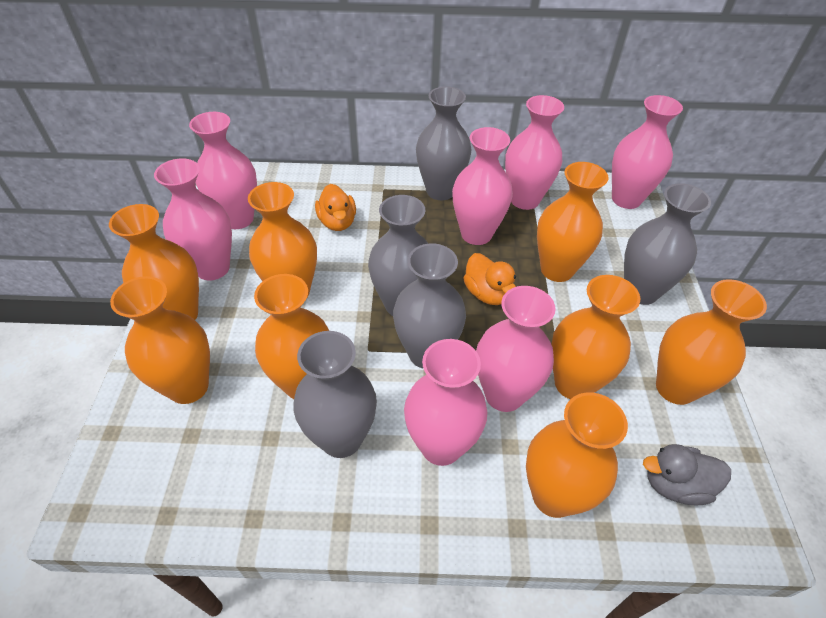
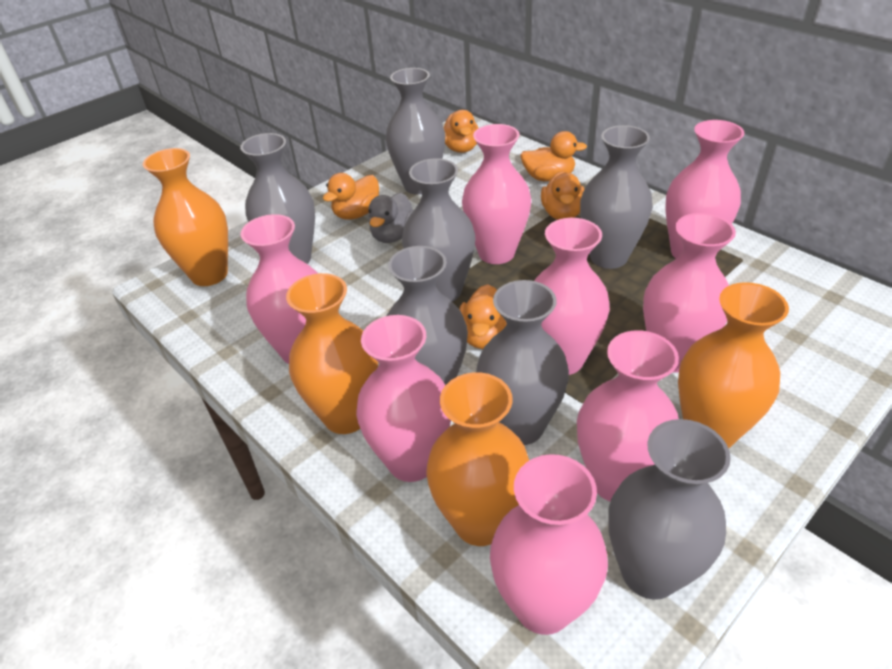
grey vase: [294,331,377,458] [368,195,429,316] [393,243,466,368] [416,86,471,200] [624,183,711,305] = 5 -> [240,133,315,264] [386,68,445,195] [386,246,468,385] [402,158,475,302] [476,280,569,445] [580,125,653,269] [608,419,731,600] = 7
orange duck: [315,184,356,231] [463,253,516,305] = 2 -> [323,173,379,219] [443,110,478,153] [459,284,507,349] [520,131,587,182] [541,171,584,220] = 5
orange vase: [109,204,199,320] [110,276,210,404] [248,182,317,297] [254,274,329,399] [526,393,628,518] [537,162,608,282] [552,275,640,399] [656,279,767,405] = 8 -> [143,148,228,286] [286,273,378,434] [426,372,529,546] [678,282,789,449] = 4
pink vase: [154,158,232,280] [189,112,257,229] [404,339,487,466] [452,127,513,245] [476,286,556,412] [505,95,564,210] [612,95,683,209] = 7 -> [240,214,318,364] [356,315,451,482] [462,124,531,264] [490,454,608,635] [534,218,610,375] [577,330,679,502] [643,213,736,373] [665,120,745,258] = 8

